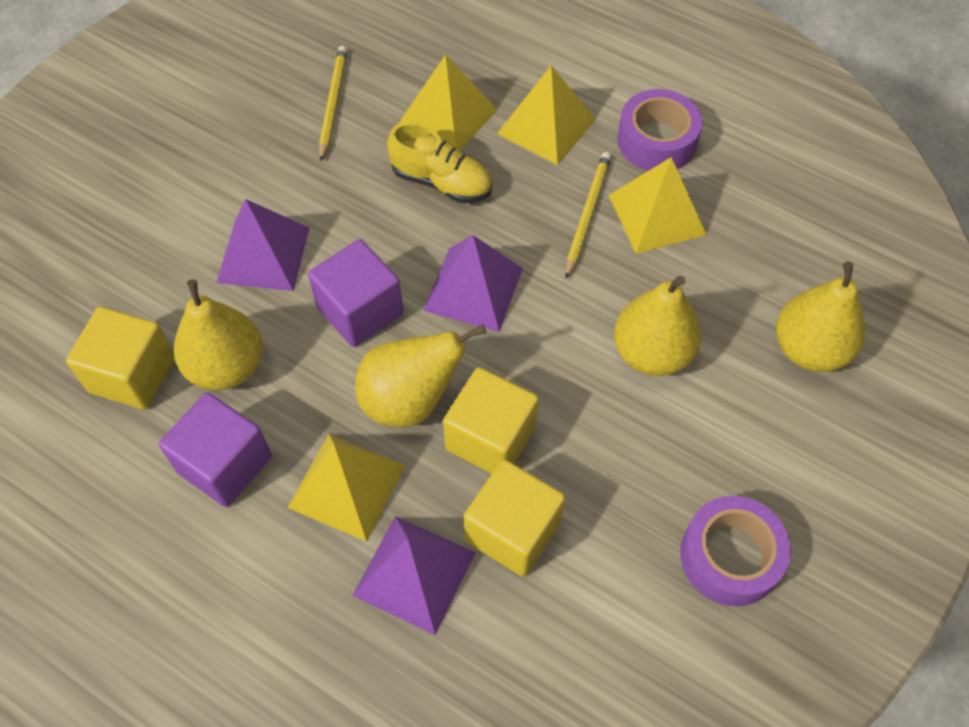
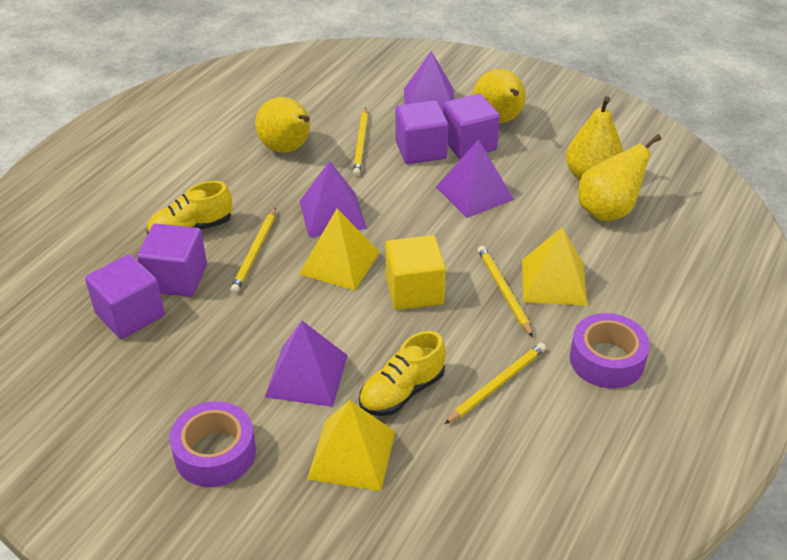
purple cube: [159,392,272,507] [308,239,403,347] = 2 -> [85,254,165,339] [137,224,207,297] [395,100,448,164] [442,94,500,159] = 4
purple pyramid: [216,199,310,291] [352,516,476,635] [423,235,523,332] = 3 -> [265,321,348,407] [300,161,367,237] [404,51,455,110] [436,139,514,218] = 4
yellow cube: [66,307,175,410] [443,367,539,474] [464,459,566,577] = 3 -> [385,235,446,310] = 1
yellow pencil: [319,46,347,161] [565,152,611,279] = 2 -> [231,208,276,293] [353,108,368,176] [445,343,546,424] [478,246,533,337] = 4
yellow pyramid: [287,434,406,542] [399,54,498,150] [497,65,596,165] [609,157,707,254] = 4 -> [299,209,380,291] [307,400,395,491] [522,227,588,306] = 3
yellow shoe: [387,122,492,203] = 1 -> [147,181,232,235] [359,331,446,416] = 2

